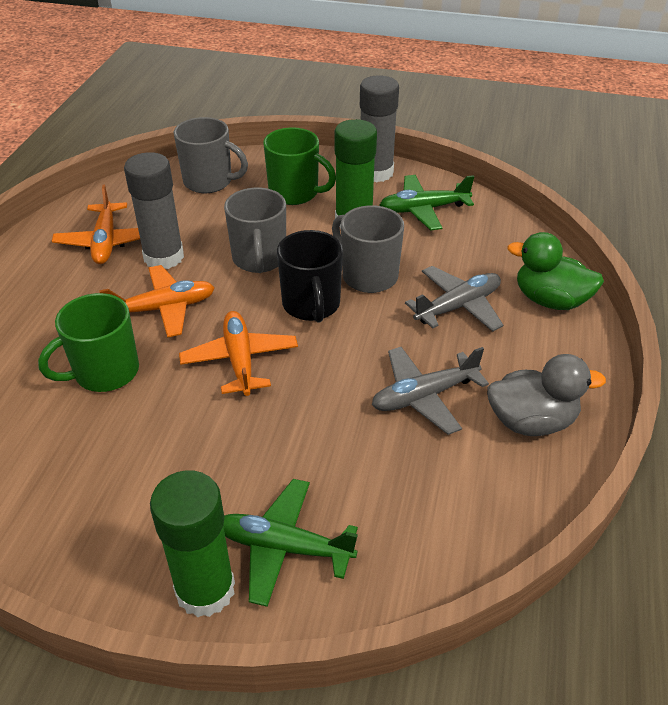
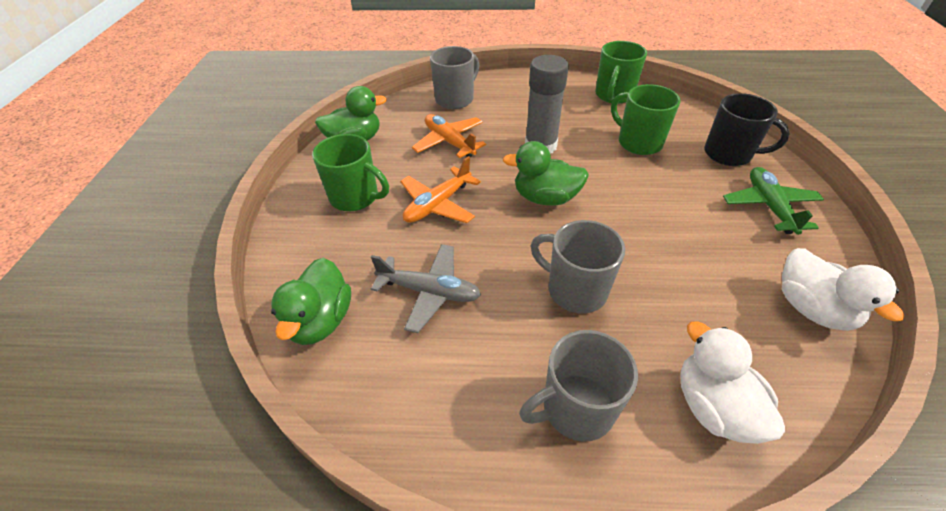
green duck: [507,232,604,310] = 1 -> [271,258,351,345] [315,86,387,141] [503,141,589,206] = 3
green glue stick: [150,470,235,618] [335,119,377,229] = 2 -> none = 0
green mug: [38,293,139,392] [263,127,336,205] = 2 -> [312,134,389,211] [595,41,647,104] [611,84,680,155] = 3
green plane: [223,479,358,607] [380,175,474,230] = 2 -> [723,167,824,235] = 1
grey duck: [487,354,606,436] = 1 -> none = 0
grey glue stick: [124,152,184,269] [360,76,399,182] = 2 -> [525,55,569,153] = 1
grey plane: [372,347,489,435] [405,266,503,332] = 2 -> [371,244,481,333] = 1
orange plane: [52,185,140,264] [99,265,215,338] [179,311,298,396] = 3 -> [400,156,481,223] [412,114,486,158] = 2
white duck: none = 0 -> [680,321,785,444] [782,248,904,331] = 2

